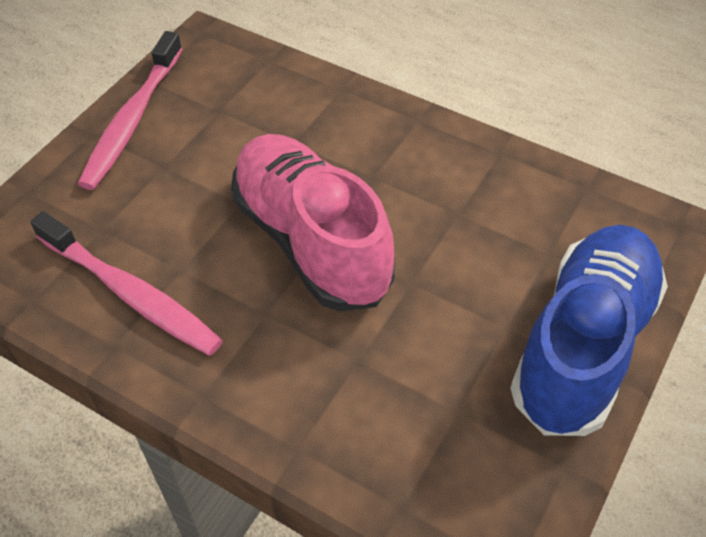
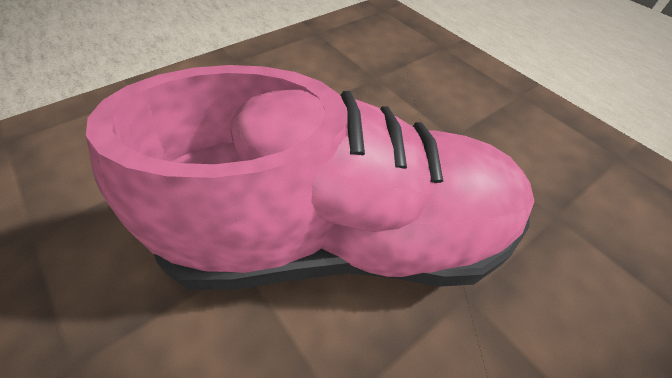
blue shoe: [510,225,668,436] = 1 -> none = 0
pink toothbrush: [30,211,223,356] [78,31,182,190] = 2 -> none = 0

